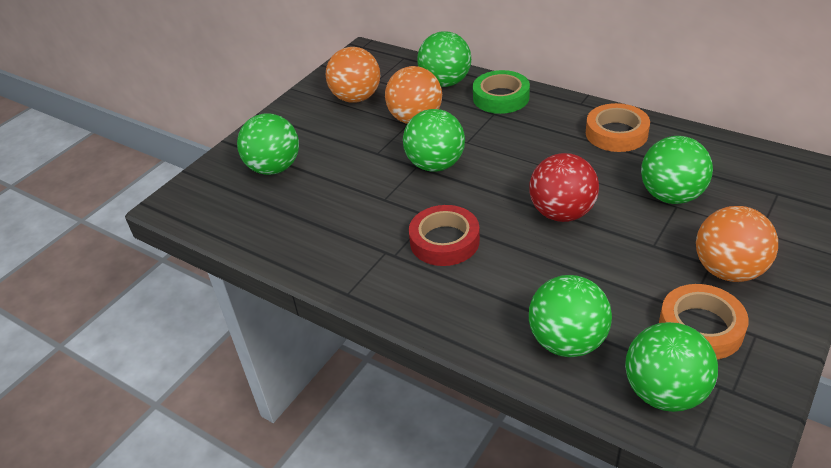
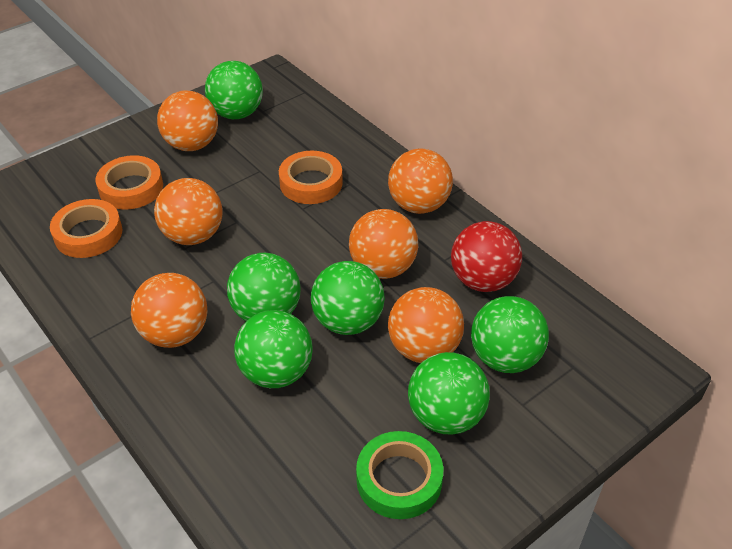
orange ball: [326,47,380,103] [385,66,442,124] [696,206,778,282] = 3 -> [131,273,207,348] [154,178,222,245] [157,90,218,151] [349,209,418,279] [388,149,453,214] [388,287,464,363] = 6
orange tape: [586,103,650,152] [659,284,749,359] = 2 -> [50,199,123,258] [95,155,163,210] [279,151,343,204] = 3
red tape: [409,205,480,266] = 1 -> none = 0

